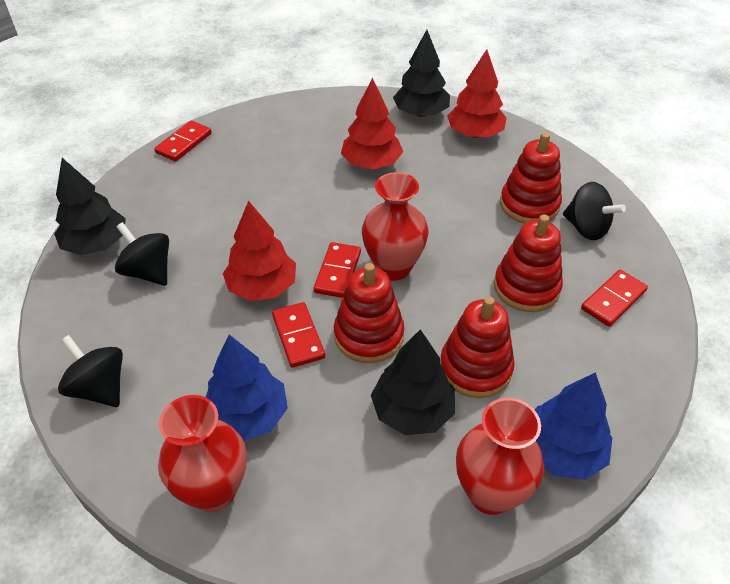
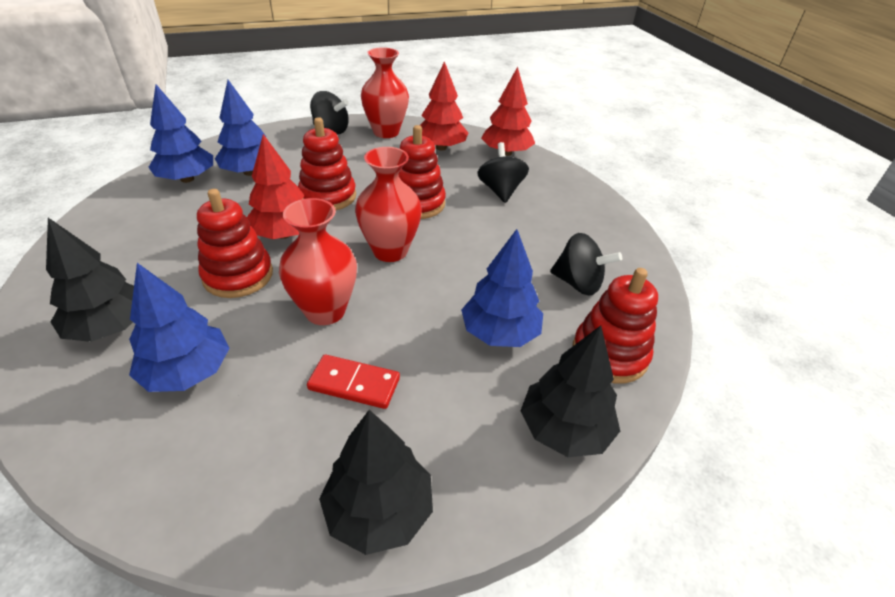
blue tree: [206,335,288,441] [535,372,612,480] = 2 -> [129,263,230,392] [148,85,213,183] [215,80,266,176] [461,229,543,347] = 4
red domino: [154,120,212,161] [272,302,325,368] [314,242,361,298] [581,270,648,327] = 4 -> [307,354,400,409] = 1

